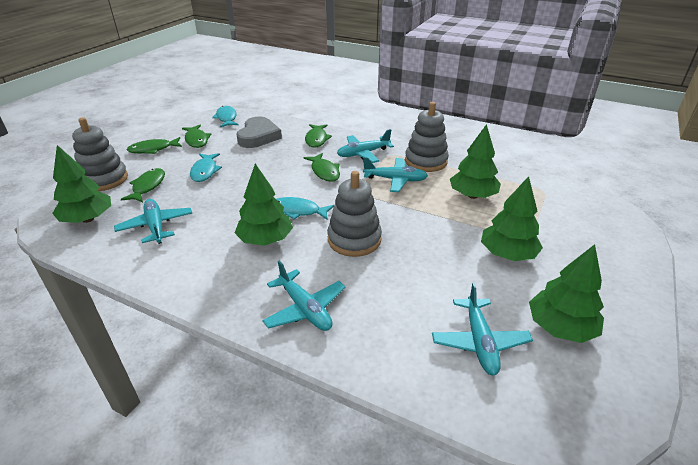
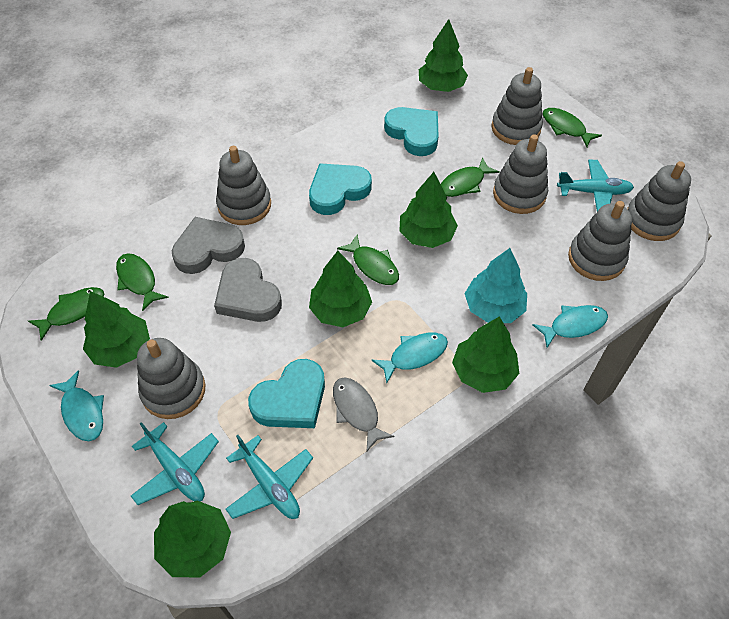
green tree: [52,145,111,223] [235,164,293,246] [450,124,501,199] [481,176,543,261] [529,244,604,343] = 5 -> [83,291,150,368] [154,501,231,577] [309,251,372,327] [399,172,458,248] [419,19,468,92] [452,316,519,393] = 6
grey fish: none = 0 -> [333,377,394,452] = 1
grey heart: [236,117,282,148] = 1 -> [172,217,245,274] [214,258,282,322] = 2
grey stacking toy: [72,117,128,191] [327,171,382,257] [405,102,449,172] = 3 -> [137,338,206,419] [216,146,271,225] [492,67,543,145] [493,134,548,214] [568,201,632,281] [627,161,691,241] = 6
turquoise heart: none = 0 -> [248,359,325,428] [309,163,372,215] [384,107,439,156] = 3
turquoise plane: [114,199,192,244] [262,260,346,331] [337,129,394,163] [363,157,428,192] [432,283,533,375] = 5 -> [131,422,219,505] [225,435,313,519] [557,160,634,211] = 3
turquoise tree: none = 0 -> [464,248,527,323] = 1

